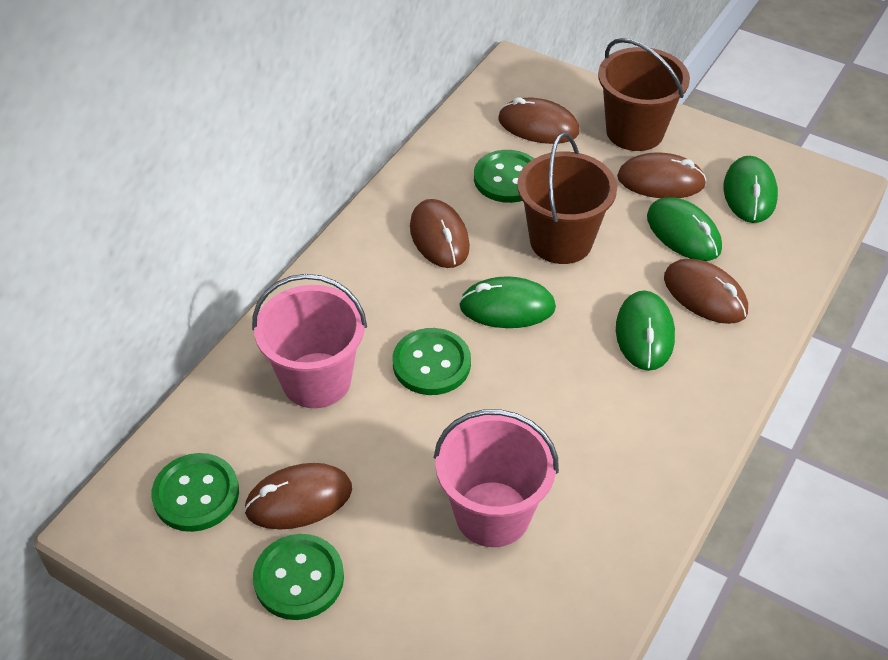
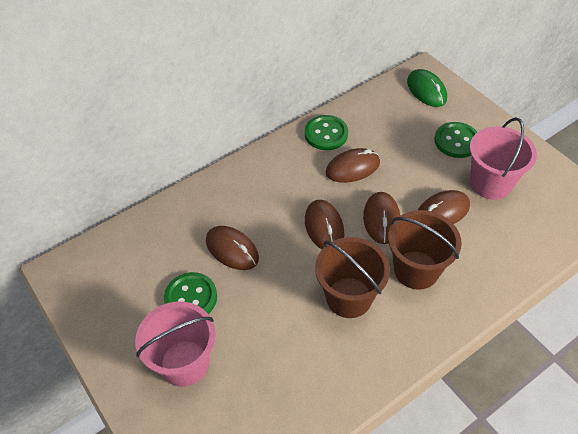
green button: [151,453,239,532] [253,534,344,620] [393,328,471,395] [474,150,534,203] = 4 -> [164,272,217,314] [305,115,348,150] [435,122,477,158] = 3
green mouse: [459,276,556,328] [616,290,675,371] [647,197,722,261] [723,156,778,223] = 4 -> [407,69,447,107] = 1

